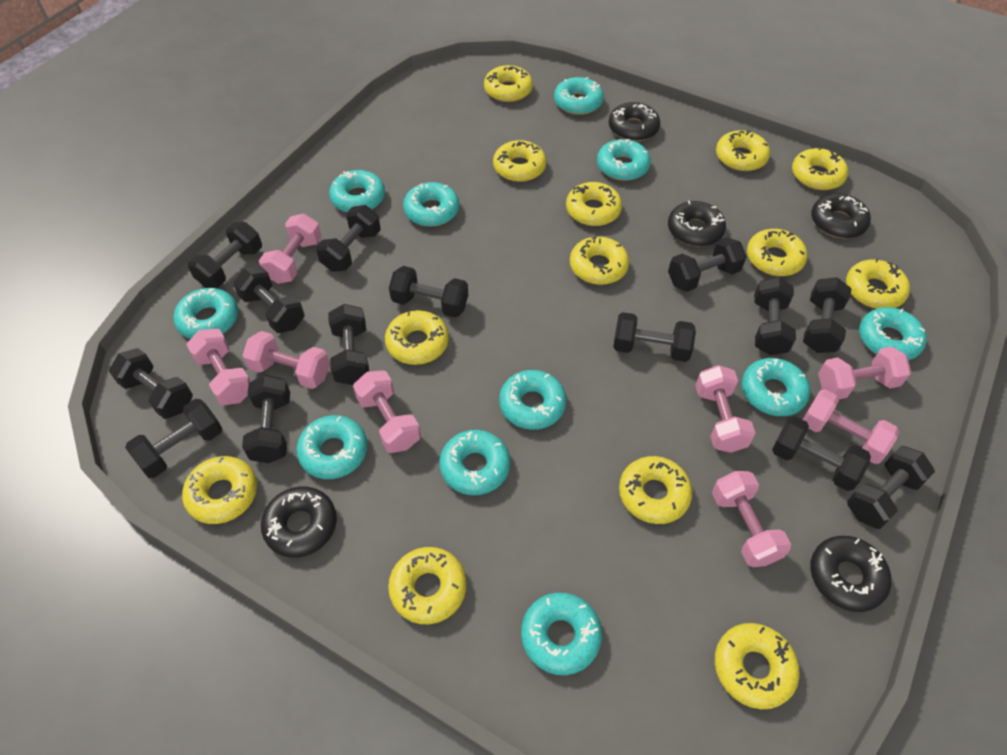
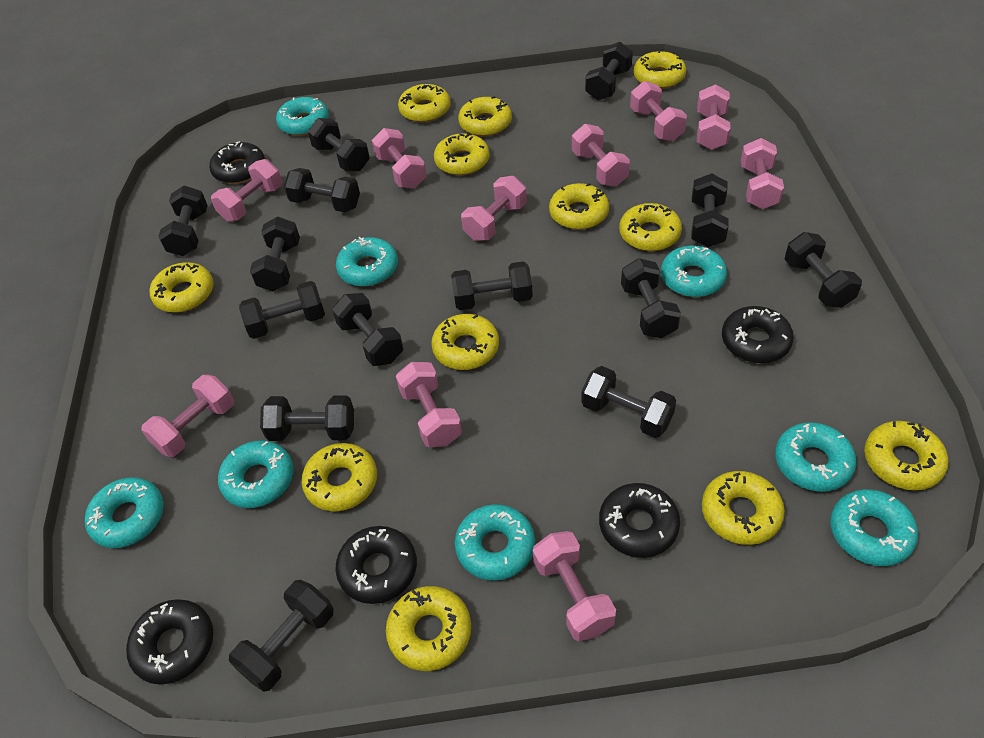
pink dumbbell: [186,329,250,406] [242,331,330,389] [259,214,322,284] [353,370,421,453] [695,365,756,453] [712,471,791,567] [803,390,899,464] [818,346,911,399] = 8 -> [141,375,234,457] [211,159,282,221] [372,128,426,189] [396,362,462,447] [461,176,527,241] [533,531,616,641] [572,124,630,187] [630,81,687,141] [697,84,730,150] [741,138,784,209] = 10
turquoise donut: [173,288,238,339] [296,415,368,479] [329,170,385,212] [403,182,459,227] [440,430,510,495] [499,370,566,430] [521,593,602,675] [554,77,604,115] [597,139,651,181] [742,358,810,416] [859,307,927,360] = 11 -> [85,477,164,548] [218,441,294,508] [276,97,329,136] [336,237,398,287] [455,504,535,581] [661,246,727,297] [775,422,857,492] [830,489,918,566] = 8
yellow donut: [182,456,257,524] [385,310,449,365] [388,547,467,624] [484,65,533,102] [493,140,547,182] [566,182,622,226] [570,236,629,285] [619,456,693,524] [715,623,800,709] [716,130,770,171] [747,229,808,276] [792,147,848,190] [846,259,910,309] = 13 -> [149,262,214,313] [301,443,377,512] [386,586,471,671] [398,84,450,123] [431,314,499,370] [434,133,490,176] [458,96,512,136] [549,183,609,230] [619,203,682,251] [634,50,686,89] [702,471,785,545] [864,421,949,490] = 12

